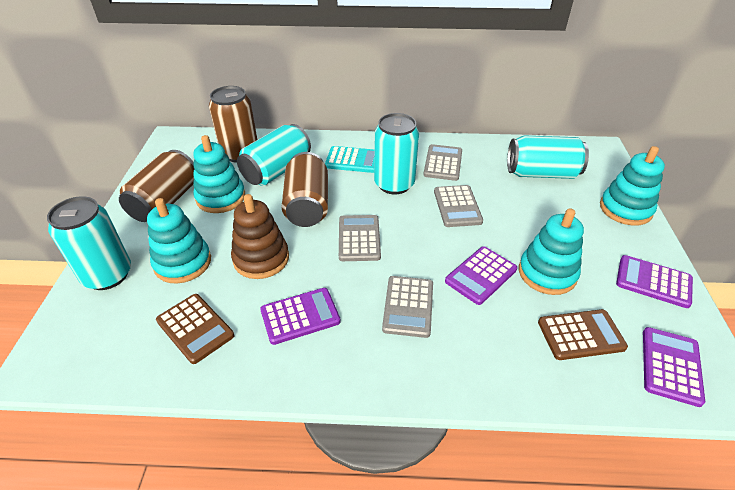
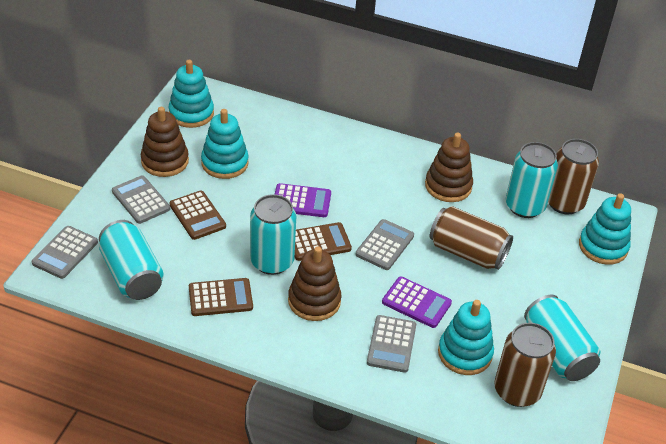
brown calculator: [156,294,234,364] [538,309,628,360] = 2 -> [170,191,226,240] [189,278,253,316] [295,222,352,261] = 3
brown stacking toy: [231,194,289,279] = 1 -> [141,107,189,177] [288,246,341,321] [425,133,473,202] = 3
purple calculator: [260,288,341,345] [445,246,517,305] [616,255,693,308] [643,327,705,407] = 4 -> [275,183,331,217] [382,277,452,328] = 2
turquoise calculator: [325,146,375,173] = 1 -> none = 0

